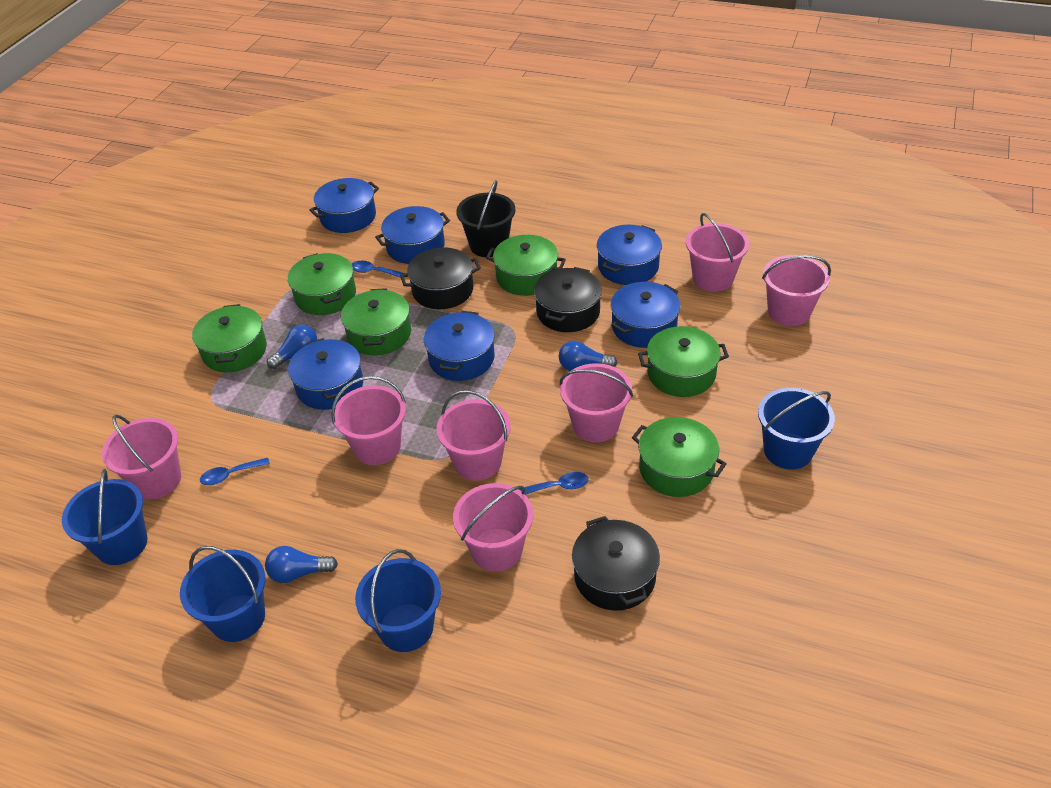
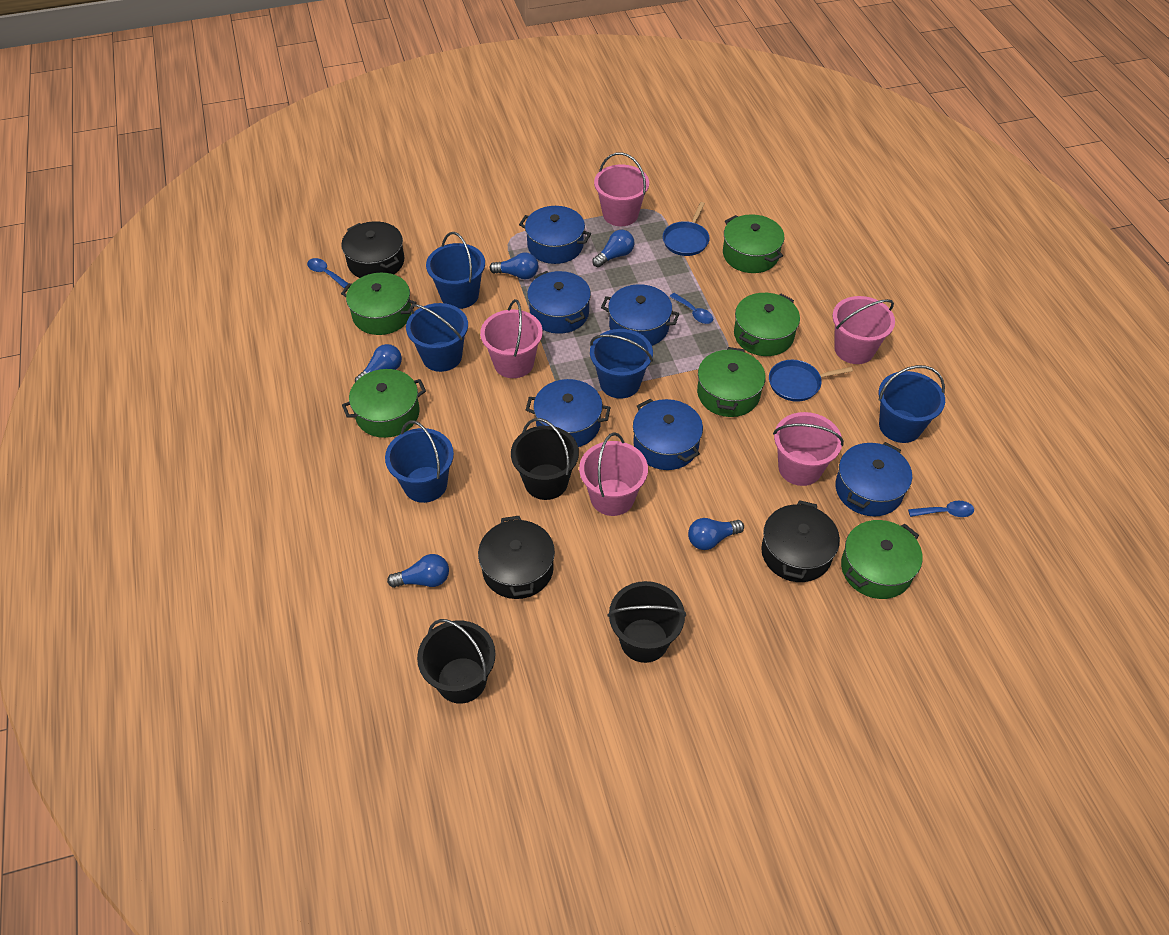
black bucket: [456,180,516,257] = 1 -> [417,619,496,704] [511,418,579,500] [607,581,686,663] = 3
blue bucket: [62,469,147,565] [180,546,265,642] [355,549,441,652] [758,388,835,469] = 4 -> [385,421,454,503] [406,303,468,372] [426,232,485,309] [590,329,653,399] [879,365,945,443] = 5
blue light bulb: [265,546,338,583] [267,325,317,369] [559,341,617,371] = 3 -> [355,344,402,382] [387,554,449,588] [489,253,538,279] [592,230,634,268] [688,518,744,550] = 5
blue pan: none = 0 -> [663,202,710,256] [769,360,853,402] = 2
pink bucket: [102,415,181,499] [331,376,406,465] [436,390,511,481] [453,483,533,572] [560,363,633,442] [686,213,749,292] [762,255,831,326] = 7 -> [480,299,543,378] [579,432,648,516] [594,152,649,226] [773,412,844,486] [832,296,895,364] = 5

